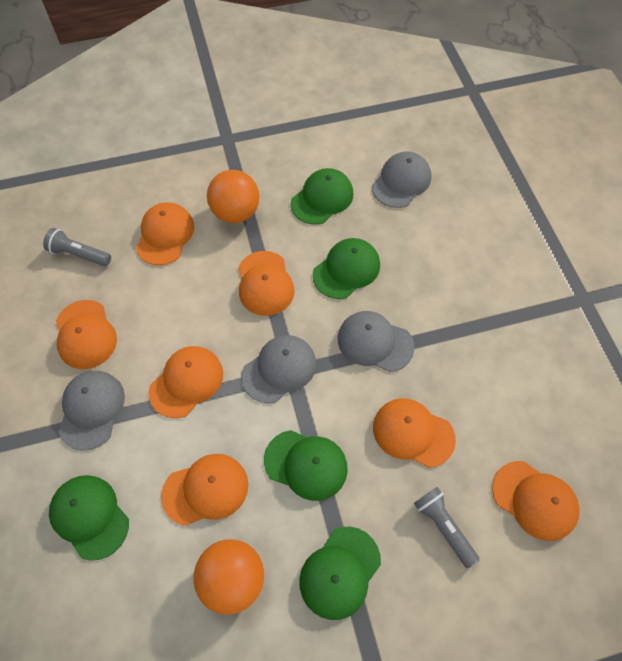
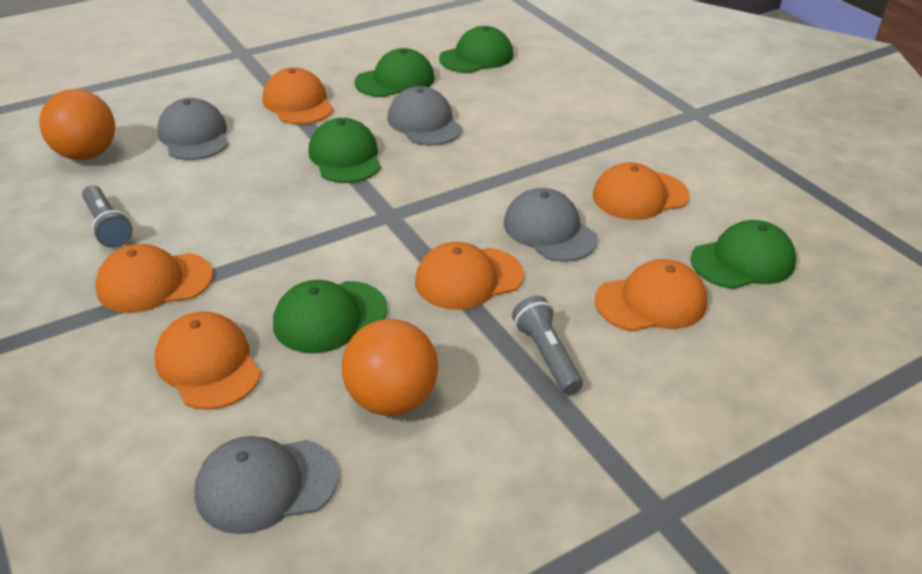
orange cap: [56,300,117,369] [136,202,194,265] [148,346,223,418] [161,454,248,526] [239,251,294,316] [373,398,456,468] [492,461,580,541] = 7 -> [95,244,213,313] [155,311,261,410] [263,67,334,124] [415,242,524,310] [593,162,690,220] [595,259,707,331] = 6

